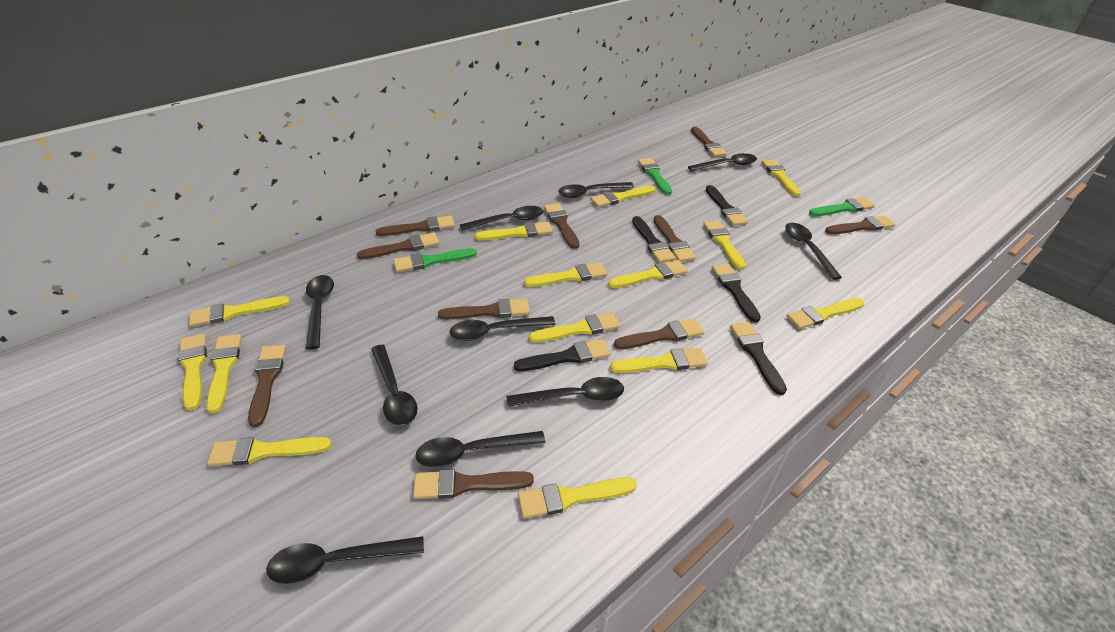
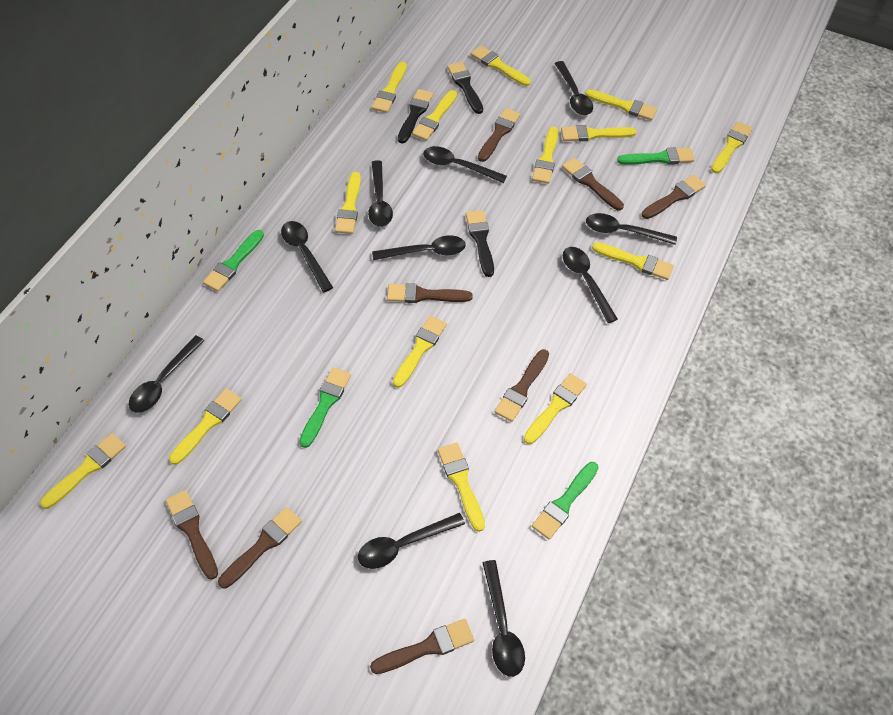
black brush: [514,339,611,371] [632,216,676,263] [706,185,748,226] [712,264,761,322] [730,322,787,395] = 5 -> [398,89,433,144] [447,62,483,114] [466,210,494,277] = 3
brown brush: [248,345,286,427] [357,233,440,259] [376,216,455,236] [413,469,534,499] [438,299,530,319] [544,203,579,249] [614,318,704,349] [654,215,696,262] [691,127,727,157] [825,216,896,234] = 10 -> [166,490,218,580] [218,507,302,588] [370,619,474,674] [387,283,473,303] [478,108,520,162] [494,349,549,422] [562,158,624,211] [642,175,706,219] = 8
green brush: [393,248,477,272] [638,158,672,195] [809,197,875,216] = 3 -> [203,230,264,291] [299,367,351,448] [532,462,599,540] [617,147,694,165] = 4

